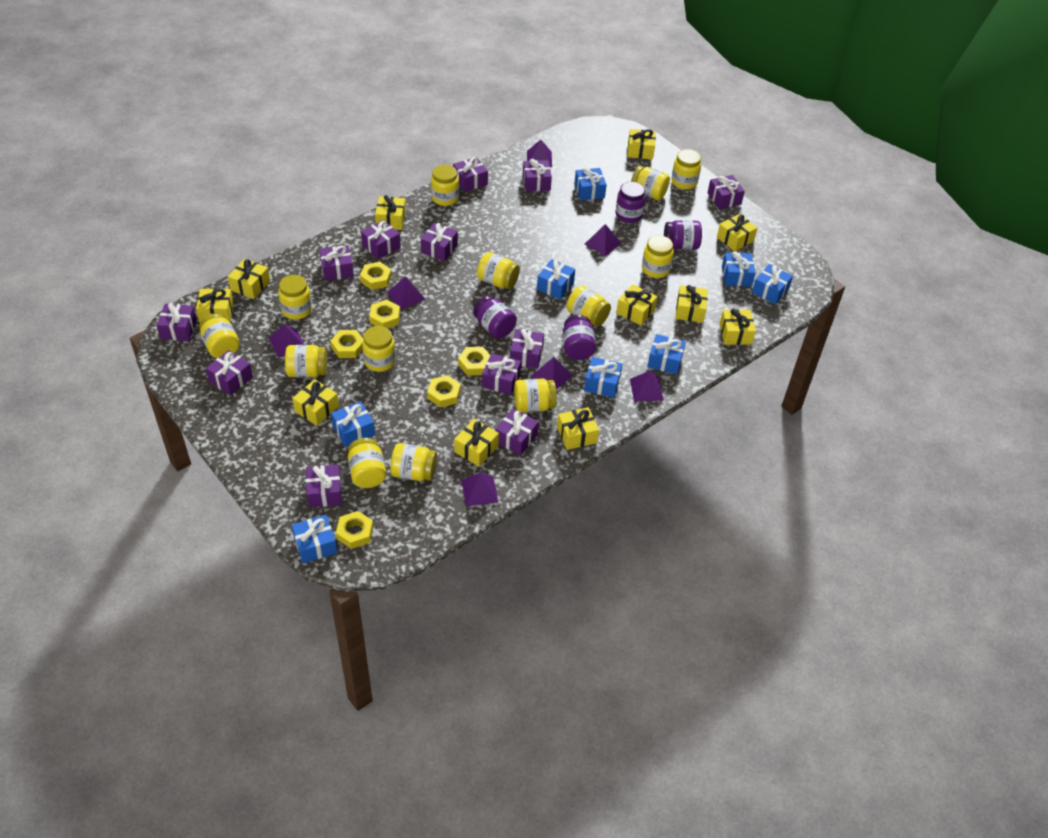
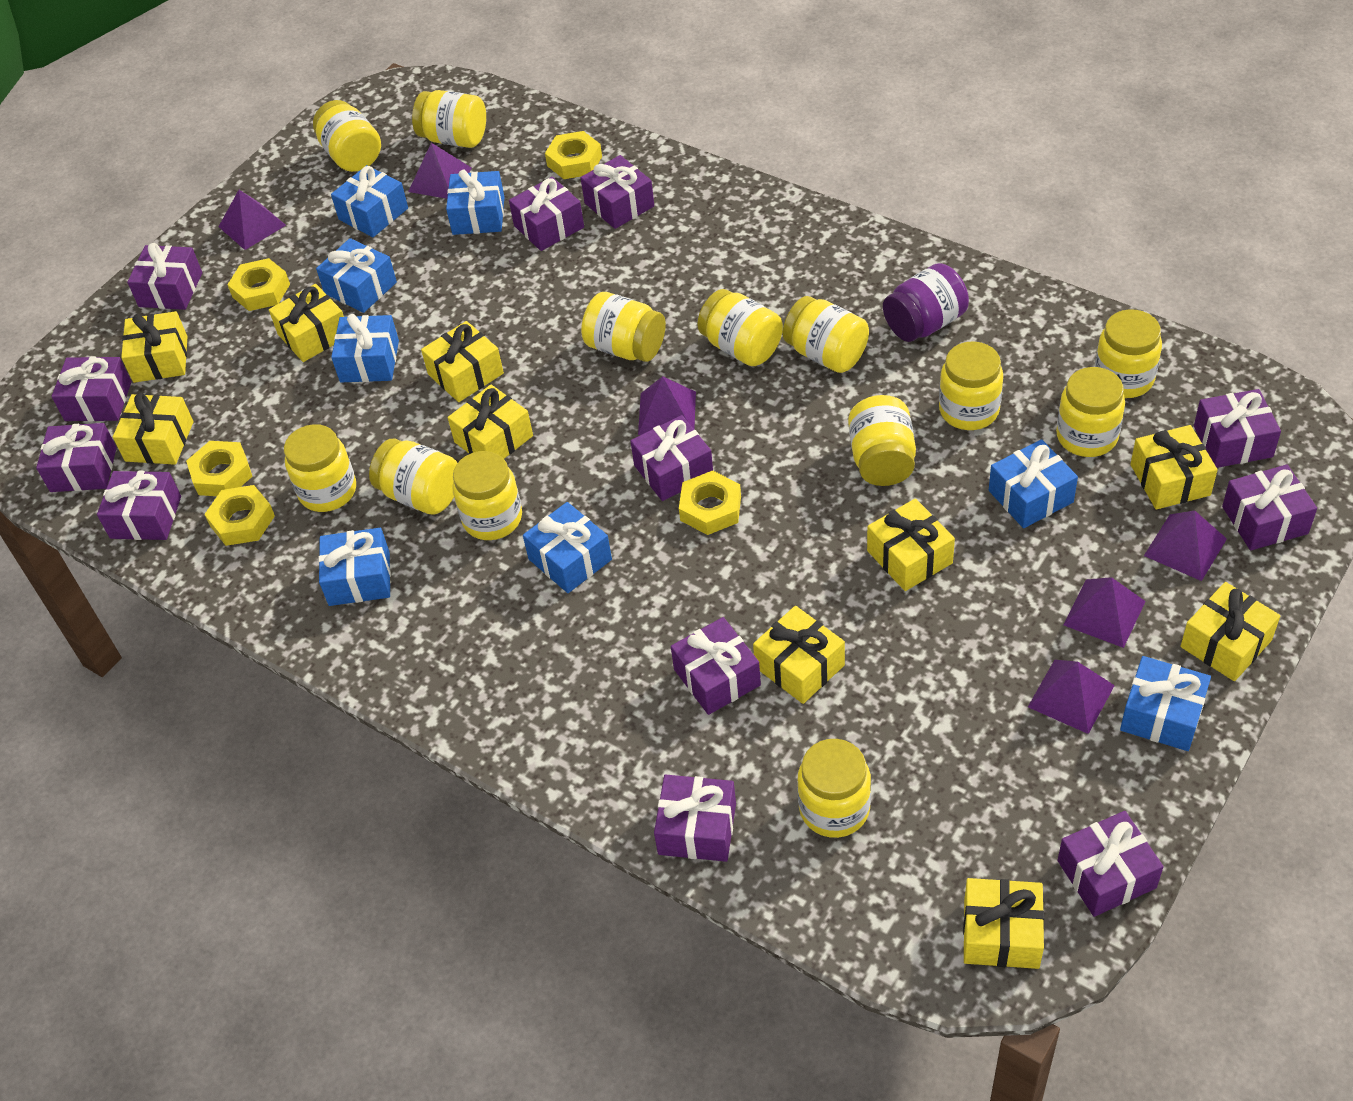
purple jar: [473,295,517,338] [563,315,596,360] [616,182,646,223] [664,220,702,250] = 4 -> [883,263,969,342] = 1
purple pyramid: [269,324,304,358] [387,276,425,310] [461,473,498,506] [527,140,552,167] [531,357,573,389] [585,224,621,256] [630,370,664,401] = 7 -> [218,190,286,250] [408,143,472,199] [638,376,696,435] [1028,660,1115,734] [1063,577,1146,648] [1144,510,1227,581] = 6
yellow gift: [196,288,234,322] [228,259,270,299] [292,379,339,426] [375,195,406,230] [454,419,499,467] [557,407,599,450] [616,284,658,325] [627,129,656,160] [676,285,708,323] [717,214,757,251] [720,309,756,345] = 11 -> [113,393,193,465] [121,311,188,383] [269,284,344,362] [421,321,504,402] [448,385,533,459] [753,606,845,704] [867,498,955,591] [963,878,1044,969] [1130,425,1218,510] [1181,582,1280,681] = 10
yellow nut: [330,330,363,358] [336,511,373,549] [360,262,392,290] [369,300,400,328] [427,375,461,407] [458,347,490,376] = 6 -> [186,441,253,496] [204,485,275,546] [227,258,290,311] [545,131,602,179] [679,471,741,535] = 5

